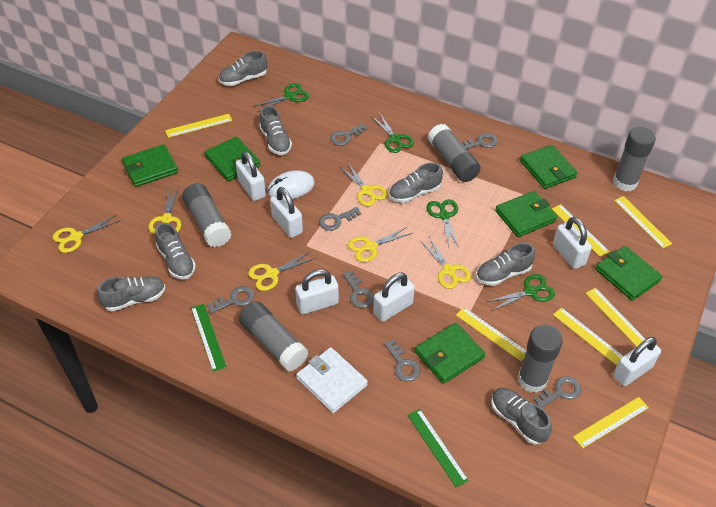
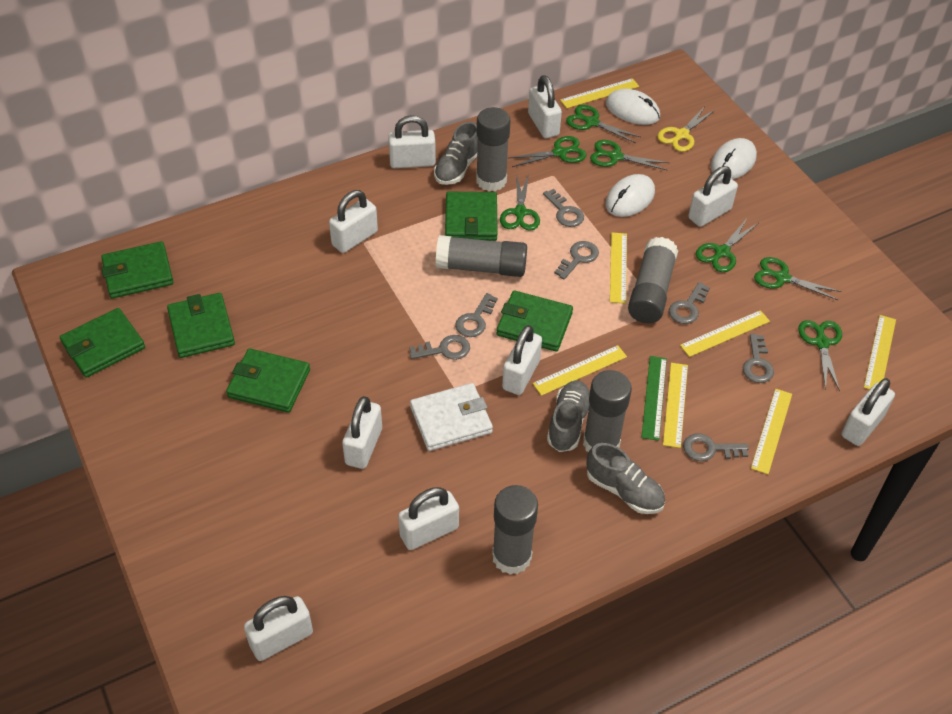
green ruler: [191,304,226,372] [408,409,469,487] = 2 -> [641,356,667,441] = 1
green scissors: [253,83,309,112] [372,112,414,153] [426,199,459,248] [486,274,555,311] = 4 -> [500,174,540,231] [509,136,586,167] [566,105,641,143] [590,140,670,170] [696,217,758,272] [754,257,841,300] [798,320,842,391] = 7
grey shoe: [97,276,165,311] [155,222,196,279] [219,51,267,86] [259,105,292,155] [389,163,443,203] [476,243,535,286] [491,388,552,445] = 7 -> [434,122,478,185] [547,381,590,452] [587,443,665,514] = 3
white mouse: [267,170,315,199] = 1 -> [605,174,655,217] [606,89,660,125] [711,138,757,179] = 3
white padlock: [236,151,266,201] [270,187,303,238] [295,269,339,315] [373,273,415,322] [553,217,592,269] [613,337,661,386] = 6 -> [244,596,313,661] [329,190,378,253] [342,396,382,469] [388,115,436,168] [398,487,459,550] [502,325,542,395] [528,75,562,138] [688,166,738,227] [842,378,895,446] = 9
yellow scissors: [53,215,120,253] [148,186,181,234] [248,251,315,291] [340,162,388,206] [348,226,412,262] [420,237,471,289] = 6 -> [657,106,715,152] = 1

